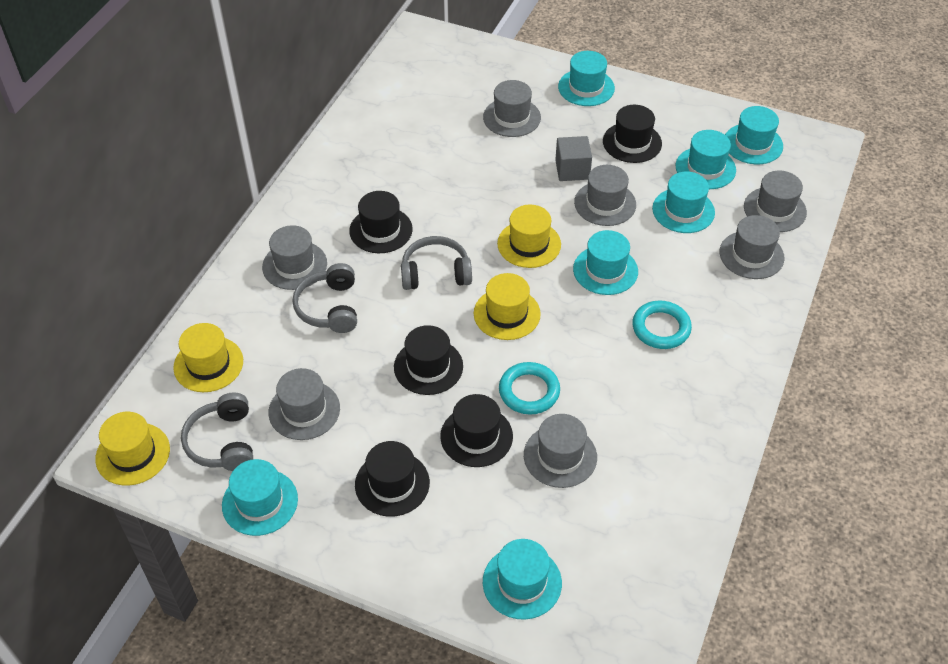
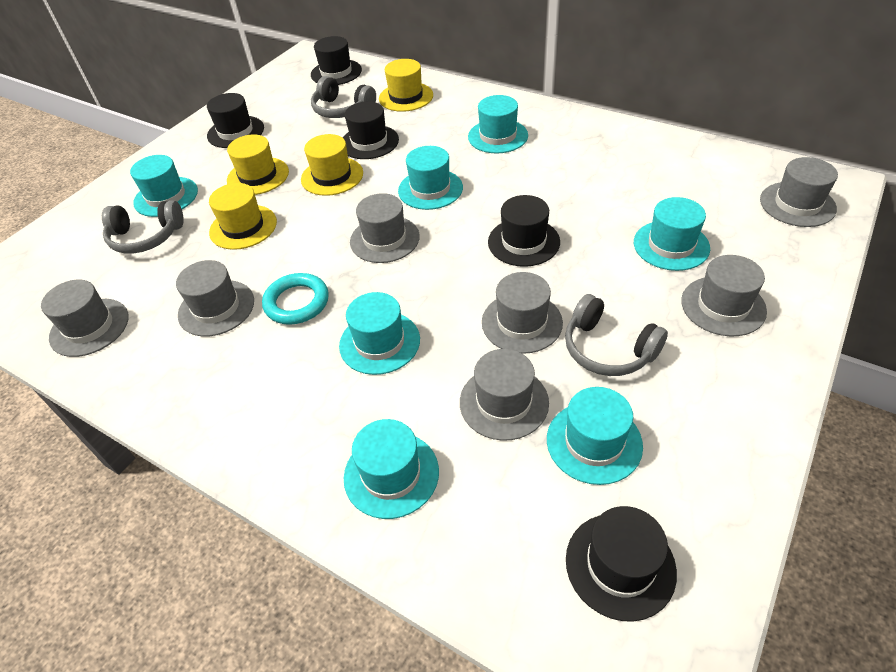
grey cube: [555,136,592,181] = 1 -> none = 0
turquoise ring: [499,362,560,414] [632,301,692,349] = 2 -> [262,273,329,325] = 1

